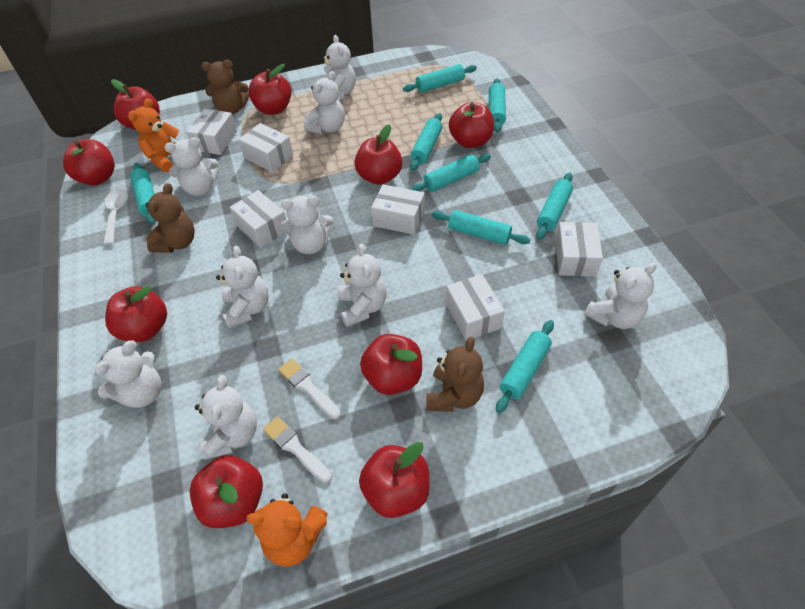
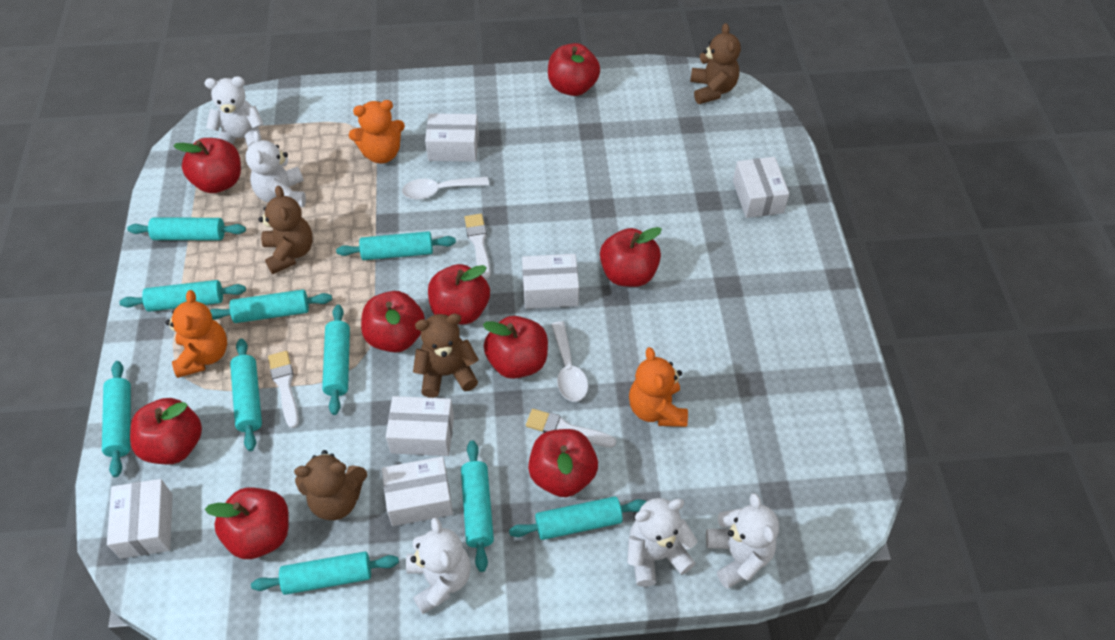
brown teddy bear: [146,183,195,253] [201,60,249,115] [426,337,484,412] = 3 -> [259,186,313,274] [294,450,367,520] [413,314,479,398] [690,23,741,104] = 4
orange teddy bear: [128,98,179,172] [246,493,328,567] = 2 -> [165,290,227,378] [349,100,405,164] [629,347,688,427] = 3
turquoise rolling pin: [130,163,156,224] [403,64,477,93] [410,113,442,171] [411,154,491,192] [432,210,530,245] [489,78,506,133] [496,320,554,413] [536,172,573,240] = 8 -> [102,361,131,477] [119,280,246,312] [127,217,246,240] [210,290,332,323] [230,339,262,451] [251,552,399,595] [322,305,350,415] [336,231,456,260] [461,441,494,572] [509,496,647,540] = 10
white brush: [263,416,332,483] [278,359,341,419] = 2 -> [268,351,299,428] [464,214,491,279] [526,409,616,448] = 3
white spoon: [103,188,128,245] = 1 -> [402,177,489,200] [551,321,588,402] = 2
white teddy bear: [94,340,161,408] [164,137,218,196] [195,375,257,460] [216,246,269,329] [280,196,333,254] [304,71,345,134] [322,35,356,100] [338,243,387,327] [584,263,656,329] = 9 -> [204,76,263,147] [246,131,306,207] [406,517,471,614] [627,498,697,587] [706,493,779,589] = 5

